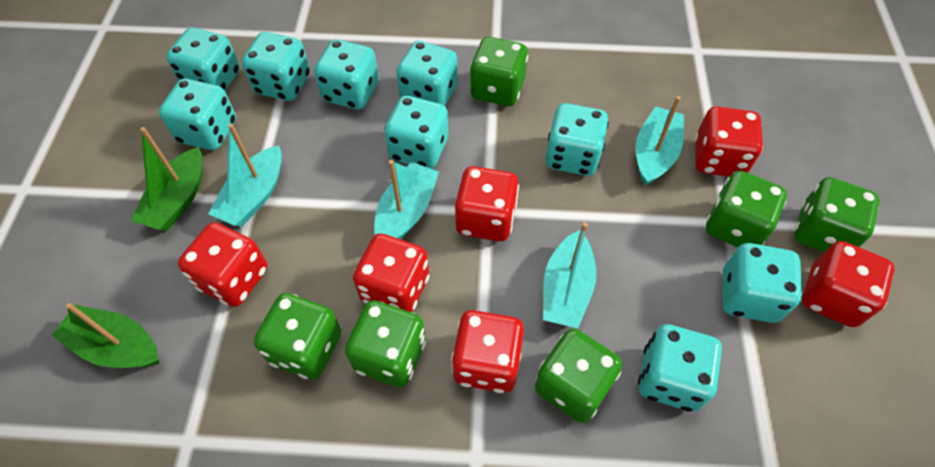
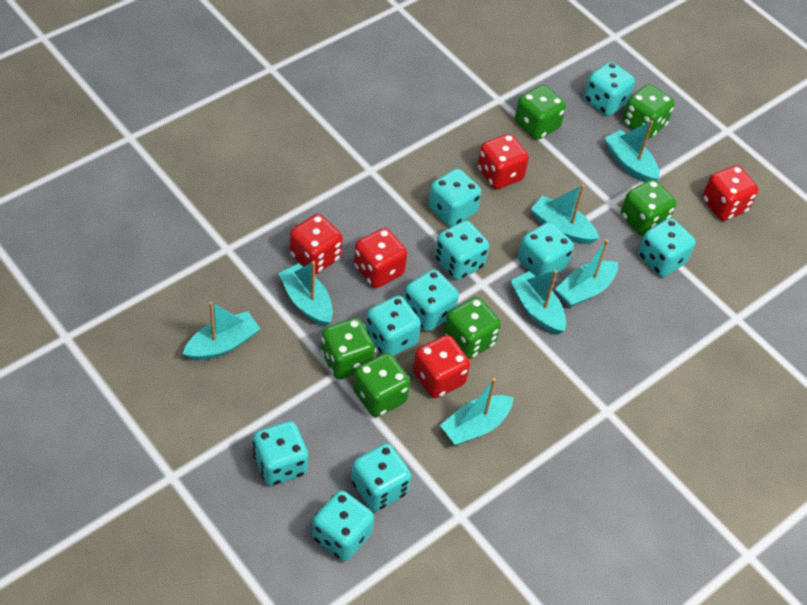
green boat: [51,303,159,368] [131,127,202,231] = 2 -> none = 0
red dice: [178,222,267,307] [353,233,429,312] [451,310,524,393] [455,166,519,241] [695,106,763,177] [802,241,895,327] = 6 -> [290,214,343,274] [354,228,407,288] [413,335,470,398] [477,134,529,189] [702,165,758,221] = 5
turquoise boat: [208,124,282,227] [374,160,439,239] [543,222,596,328] [636,96,684,186] = 4 -> [183,302,260,360] [278,261,333,326] [440,378,513,446] [510,270,566,335] [531,184,599,244] [555,239,618,307] [604,120,660,182] = 7
turquoise dice: [159,79,236,150] [166,28,240,90] [242,32,310,101] [314,39,379,110] [384,96,448,169] [396,41,458,106] [546,103,609,176] [638,324,722,412] [722,243,802,323] = 9 -> [253,421,308,486] [312,490,374,561] [351,443,411,511] [366,296,421,356] [404,269,459,331] [428,168,481,227] [435,220,489,280] [518,222,574,277] [584,62,635,116] [638,218,695,277] = 10

